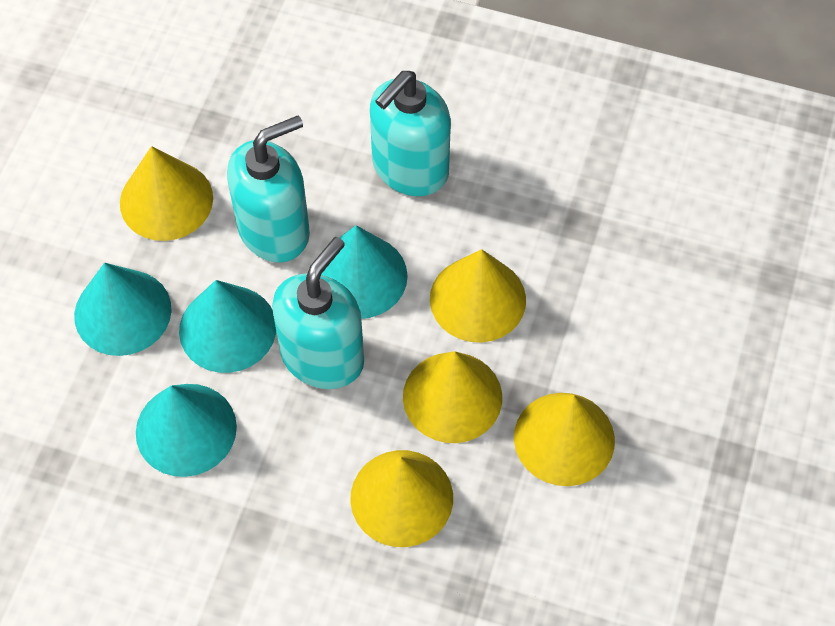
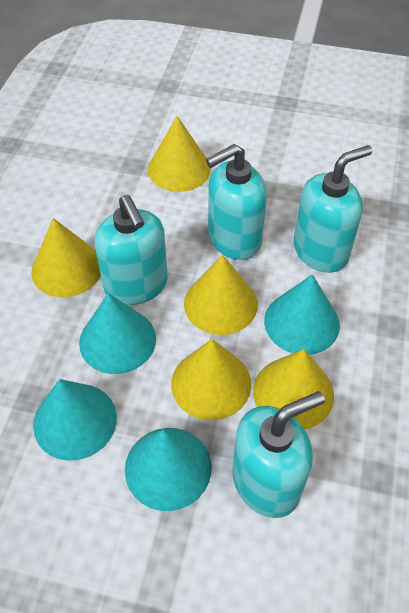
turquoise soap dispenser: [227,116,310,263] [272,237,364,389] [370,71,451,196] = 3 -> [94,195,168,305] [206,144,267,260] [233,391,325,518] [294,145,372,273] = 4

